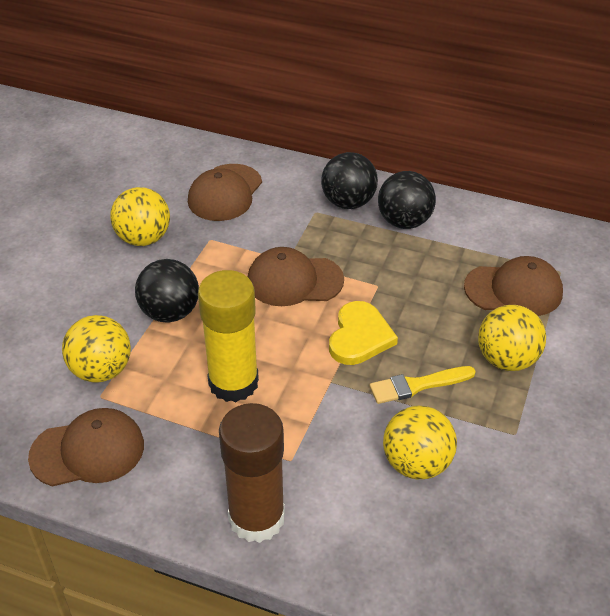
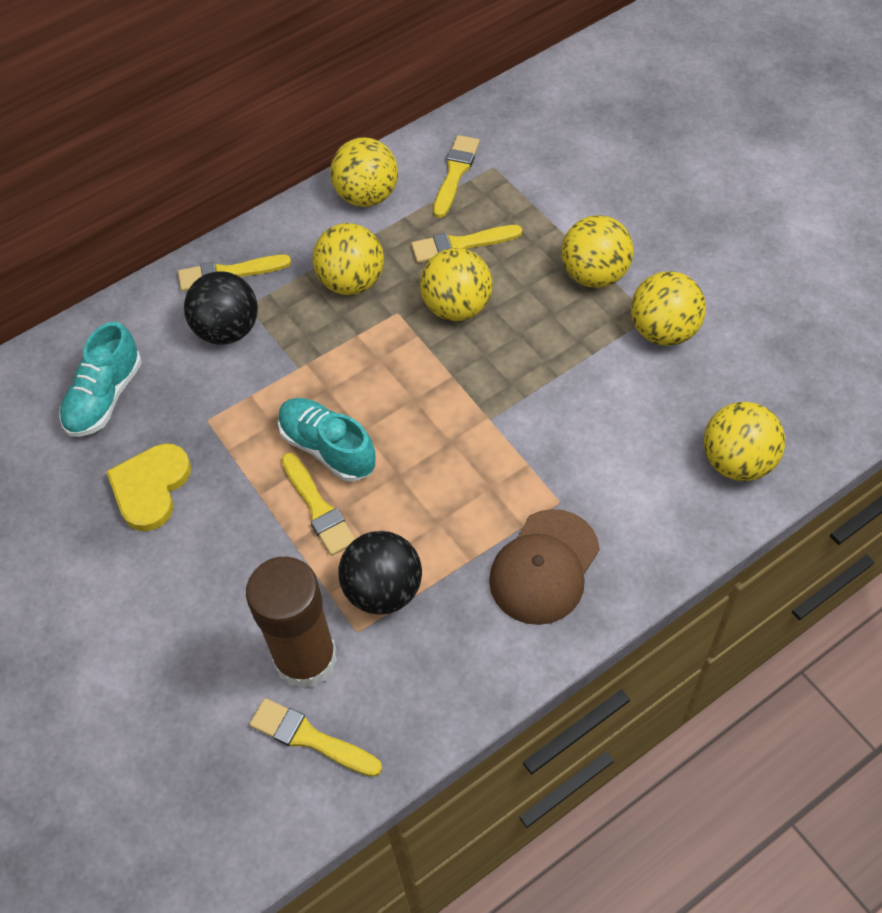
black ball: [135,259,199,322] [321,152,378,209] [378,171,436,229] = 3 -> [184,271,258,345] [338,531,422,615] = 2
brown cap: [28,408,144,487] [188,164,262,221] [248,247,344,306] [464,256,563,316] = 4 -> [489,509,600,625] = 1
turquoise shoe: none = 0 -> [59,322,142,437] [278,398,376,482] = 2
yellow ball: [62,315,131,383] [110,187,170,246] [383,406,457,479] [478,305,546,371] = 4 -> [312,223,384,295] [330,137,398,207] [420,248,492,321] [562,215,634,288] [631,271,706,346] [704,402,785,481] = 6
yellow brush: [369,366,476,404] = 1 -> [178,255,291,292] [249,698,382,777] [281,453,355,556] [411,225,522,263] [433,135,480,218] = 5
yellow glue stick: [198,270,259,402] = 1 -> none = 0

